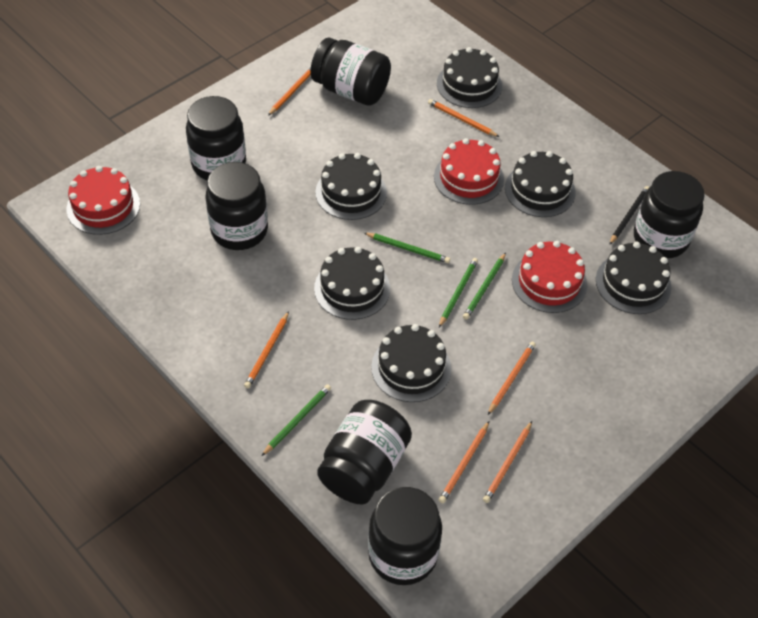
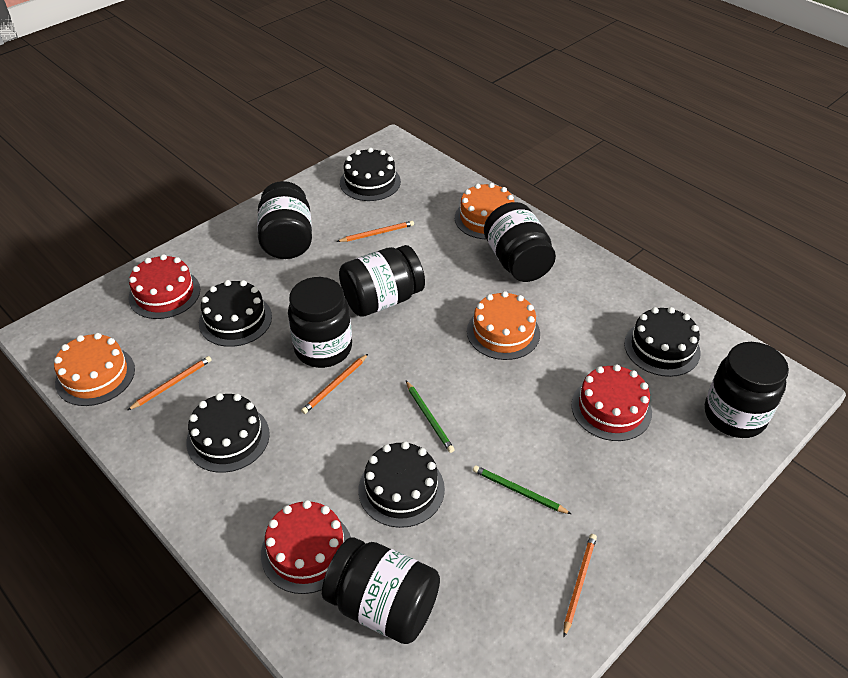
black cake: [314,247,390,320] [315,153,387,220] [371,324,451,402] [437,47,502,108] [505,151,576,217] [596,242,671,314] = 6 -> [186,393,270,473] [199,280,272,347] [340,148,401,201] [359,441,445,528] [624,307,701,377] = 5
black pencil: [609,186,649,245] = 1 -> none = 0
green pencil: [262,384,331,456] [364,233,450,263] [439,258,478,327] [463,253,506,320] = 4 -> [406,381,455,453] [473,465,571,514] = 2
orange cake: none = 0 -> [54,333,135,406] [455,183,515,239] [467,291,540,360] = 3
orange pencil: [244,311,289,388] [268,67,311,116] [428,99,499,137] [439,421,489,503] [483,421,532,503] [488,341,536,415] = 6 -> [128,356,212,410] [301,354,368,414] [337,221,414,242] [563,534,597,637] = 4

